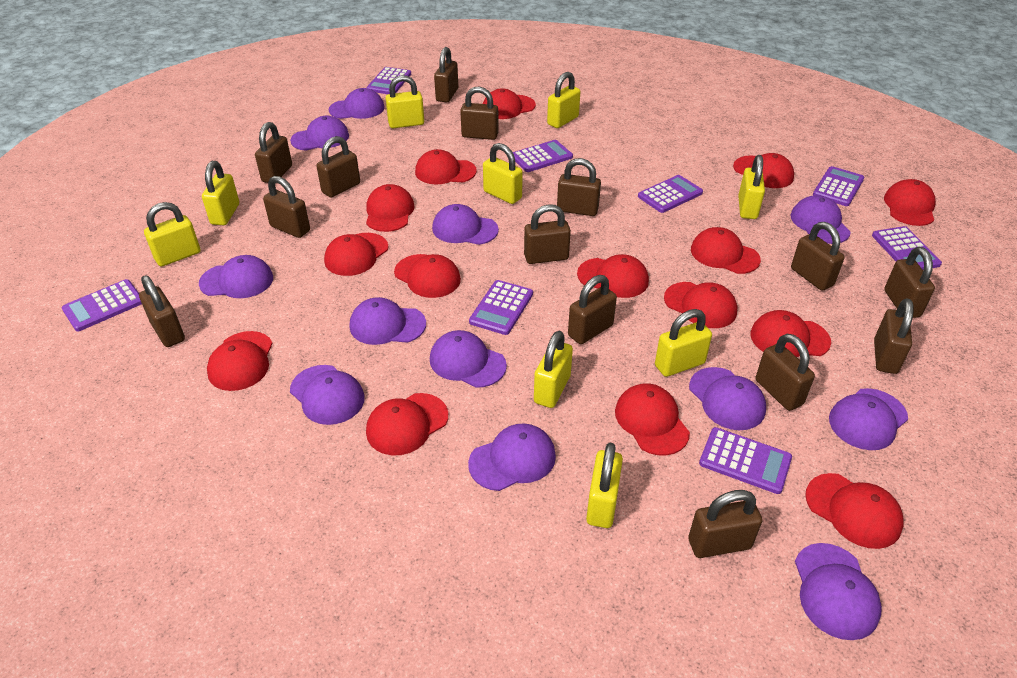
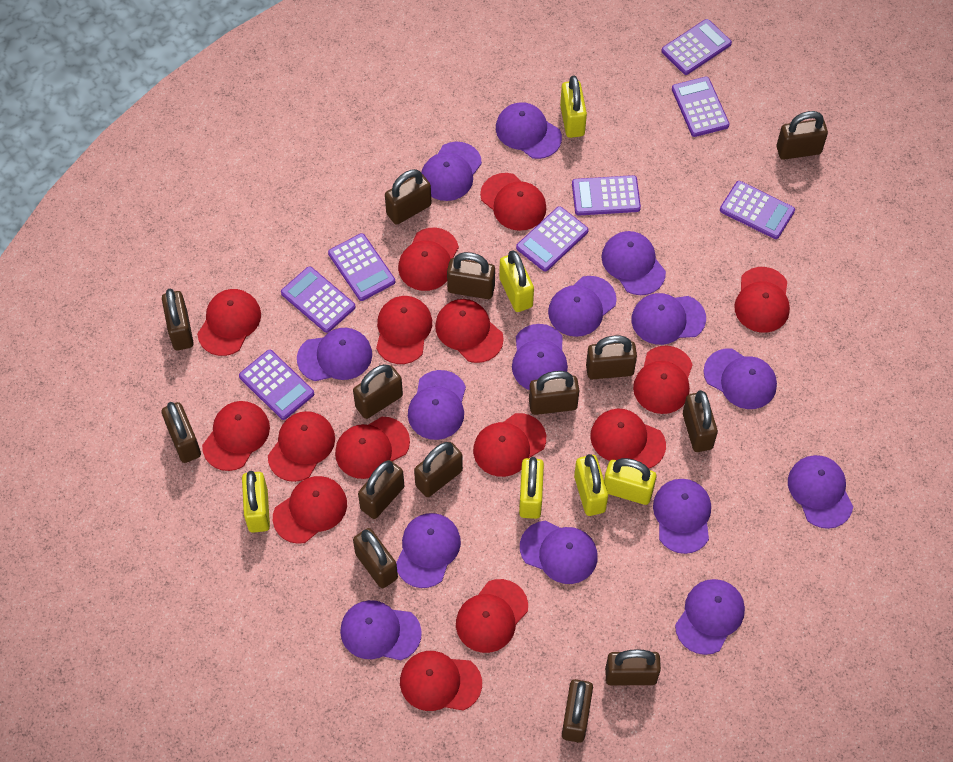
purple cap: [199,255,273,298] [290,116,349,151] [290,365,365,425] [329,88,385,119] [350,297,426,345] [430,330,507,388] [432,204,499,245] [468,424,556,491] [689,367,766,430] [790,195,851,244] [795,543,882,640] [829,388,908,450] = 12 -> [297,328,372,381] [340,600,422,660] [396,513,461,588] [408,370,466,440] [421,142,482,201] [496,102,562,159] [512,324,568,390] [520,521,598,584] [548,276,617,337] [601,231,666,295] [632,293,706,345] [653,479,711,554] [675,579,745,655] [704,348,777,409] [788,455,853,529] = 15
yellow padlock: [144,202,201,266] [202,161,239,225] [385,75,424,128] [483,143,523,204] [534,331,573,408] [547,72,580,128] [586,443,623,528] [655,309,712,377] [738,155,765,219] = 9 -> [242,471,270,533] [499,251,534,312] [519,457,544,519] [560,75,587,138] [574,454,608,516] [604,458,656,505] = 6

